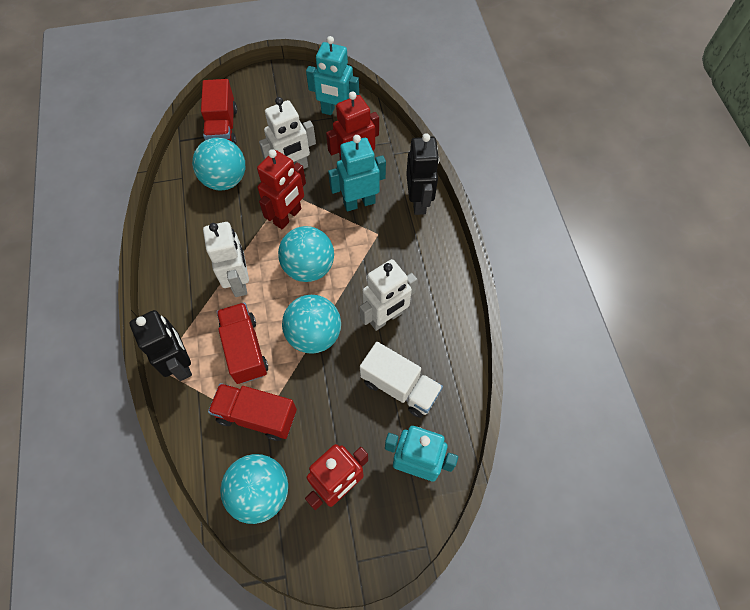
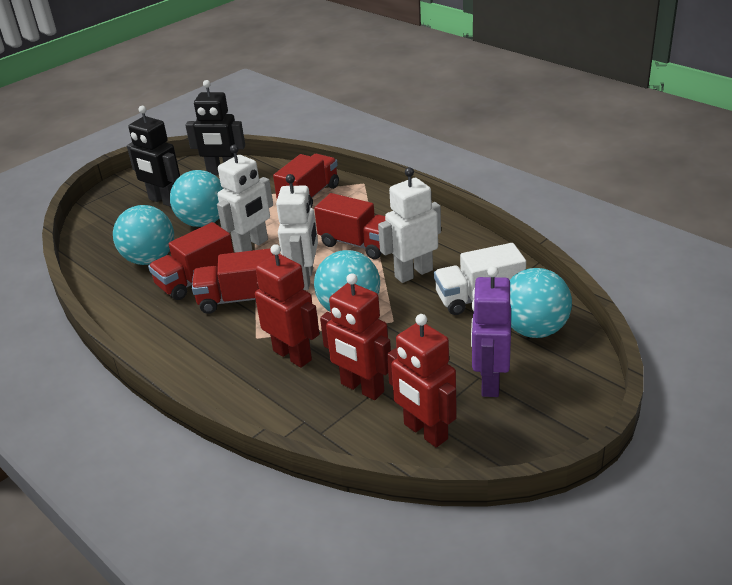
purple robot: none = 0 -> [471,266,511,397] = 1
red truck: [201,79,237,144] [208,383,297,441] [217,302,268,384] = 3 -> [148,222,234,300] [192,248,274,314] [273,154,339,208] [314,193,385,259] = 4
turquoise robot: [306,36,359,115] [328,135,386,211] [385,426,458,482] = 3 -> none = 0

